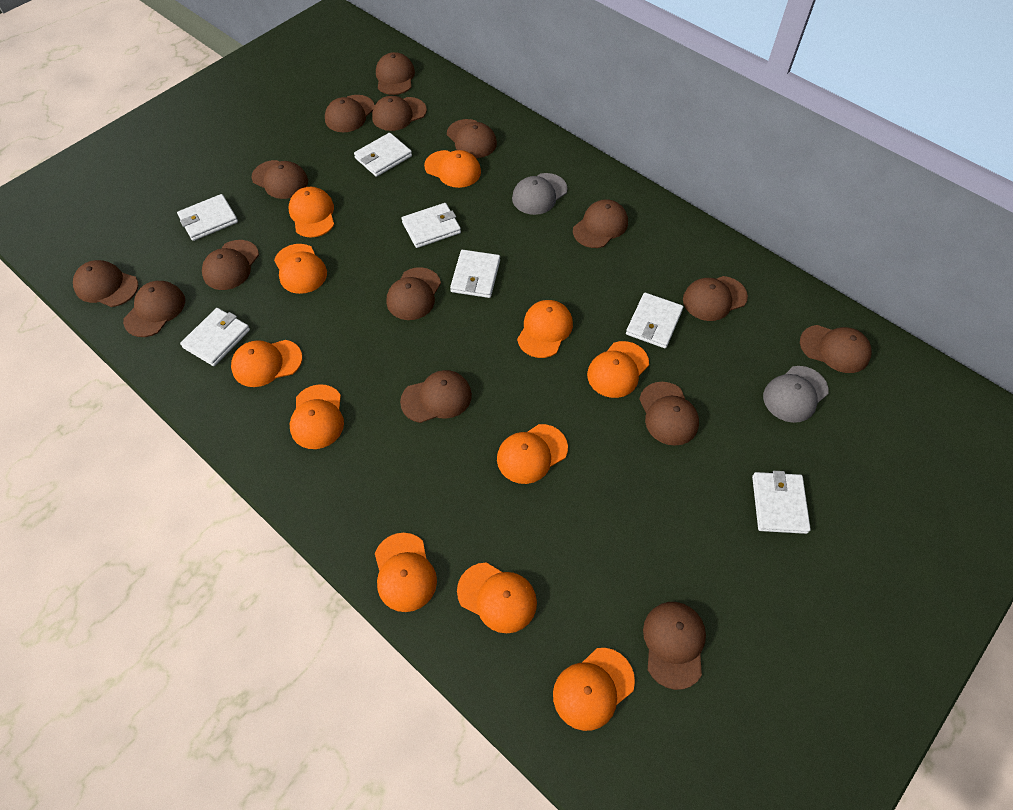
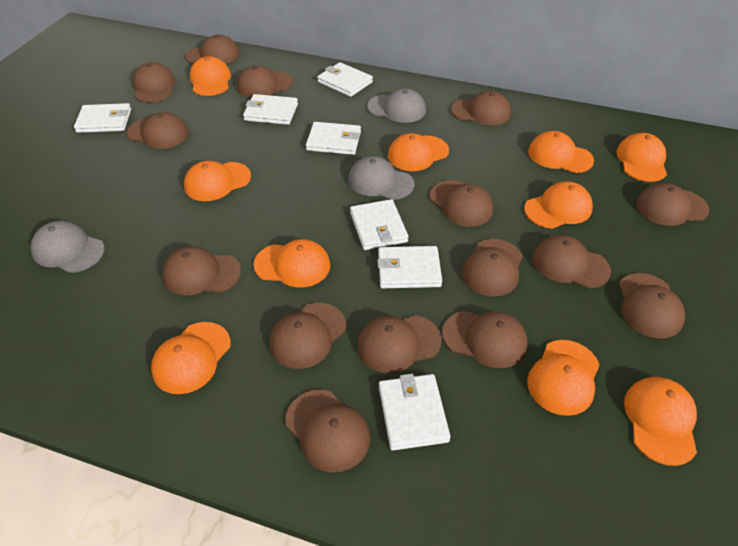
grey cap: [512,173,567,215] [763,366,829,423] = 2 -> [31,221,105,273] [348,156,414,200] [367,88,426,123] = 3
orange cap: [231,340,302,387] [274,244,327,294] [289,187,334,237] [290,384,344,449] [375,533,437,612] [424,150,481,188] [457,562,537,633] [497,424,568,484] [517,300,573,358] [553,648,635,731] [587,341,649,398] = 11 -> [151,322,231,394] [184,161,251,201] [189,56,231,96] [253,239,330,288] [388,133,449,171] [524,181,593,229] [527,340,600,416] [528,131,594,173] [616,133,667,182] [624,377,697,466] = 10

